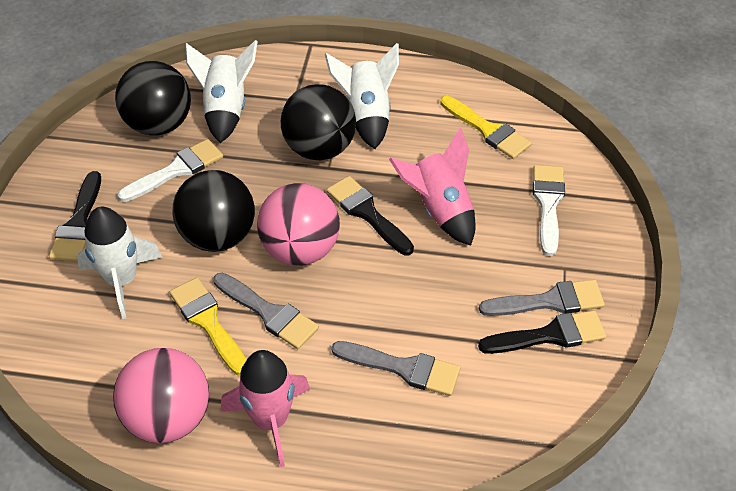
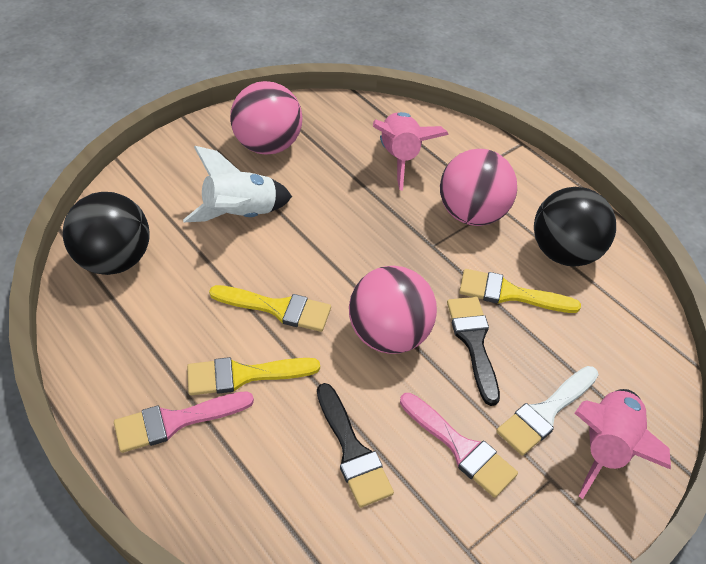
black ball: [115,61,191,136] [173,170,255,252] [281,84,356,160] = 3 -> [63,192,150,275] [534,187,616,266] = 2
black brush: [49,171,101,262] [327,176,414,255] [478,310,606,354] = 3 -> [317,383,394,508] [447,297,500,406] = 2
grey brush: [213,273,319,349] [331,341,460,396] [479,280,605,316] = 3 -> none = 0
pink ball: [113,348,209,443] [257,183,340,266] = 2 -> [230,81,303,155] [349,266,437,354] [440,149,517,226] = 3
pink brush: none = 0 -> [114,391,254,453] [400,393,518,498] = 2
white brush: [118,139,223,202] [533,165,565,256] = 2 -> [496,366,599,456] = 1
white rocket: [77,207,162,319] [185,40,258,143] [325,43,399,149] = 3 -> [183,146,292,222] = 1
yellow brush: [170,277,246,376] [440,96,532,159] = 2 -> [187,357,320,395] [209,285,331,332] [459,269,581,313] = 3

